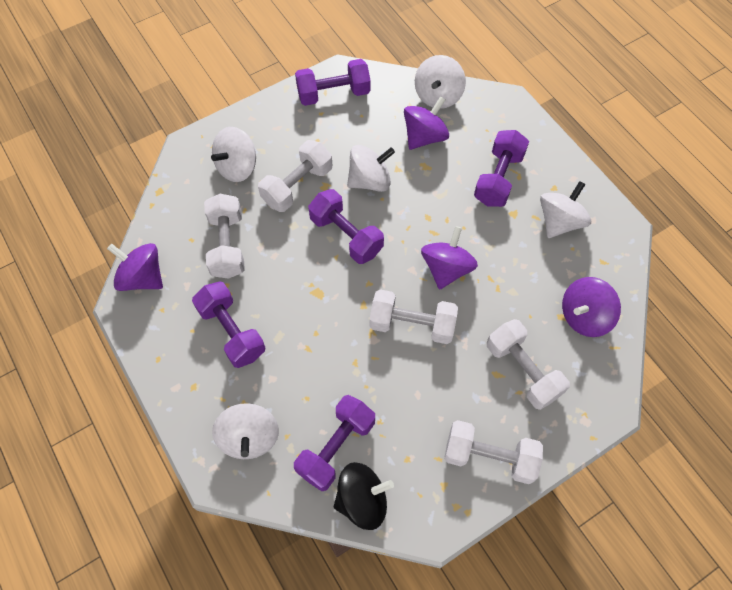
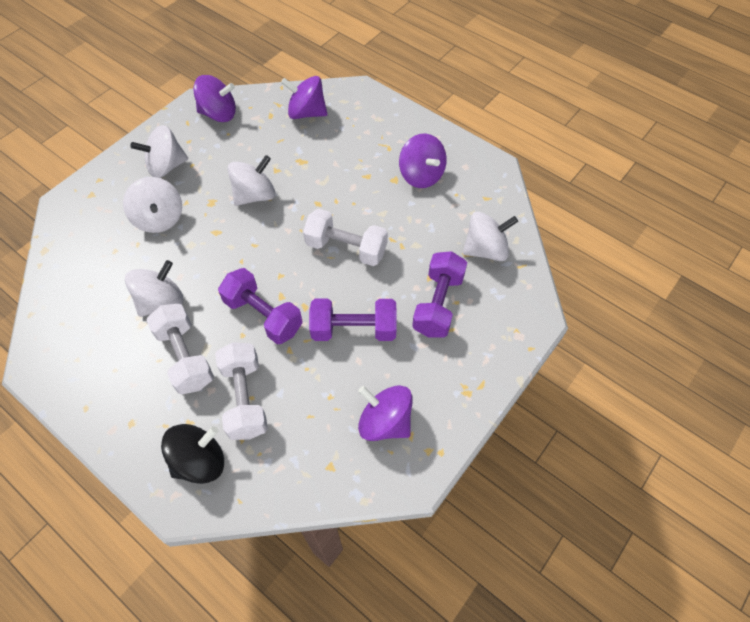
purple dumbbell: [192,281,265,368] [294,395,375,491] [295,59,371,106] [308,189,384,264] [474,130,529,207] = 5 -> [218,268,303,344] [309,299,397,341] [412,251,467,337] = 3
white dumbbell: [204,194,245,279] [258,140,332,212] [369,289,458,344] [444,420,543,484] [487,319,570,410] = 5 -> [146,304,214,395] [215,342,268,440] [303,209,388,266] = 3

